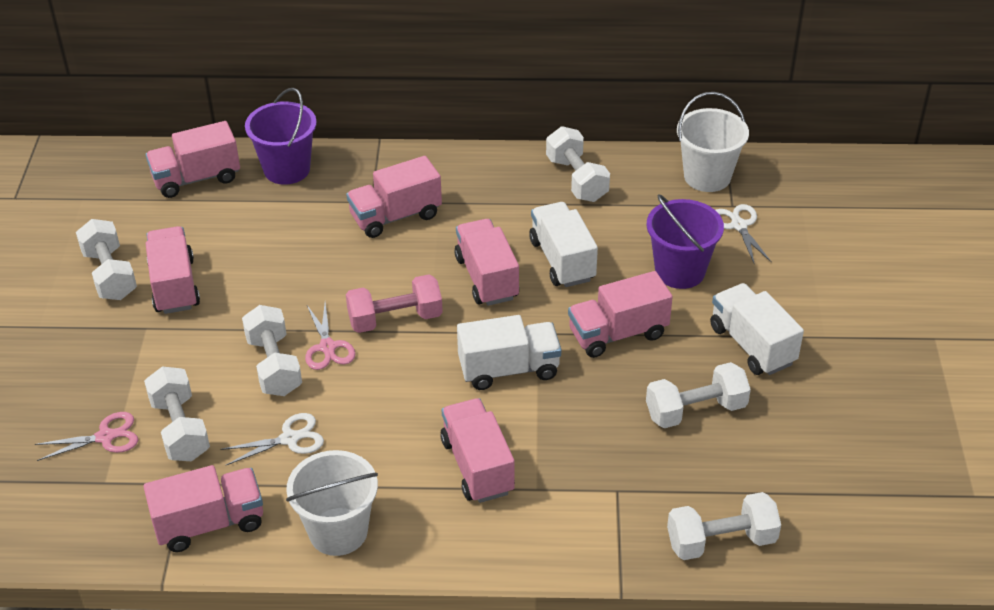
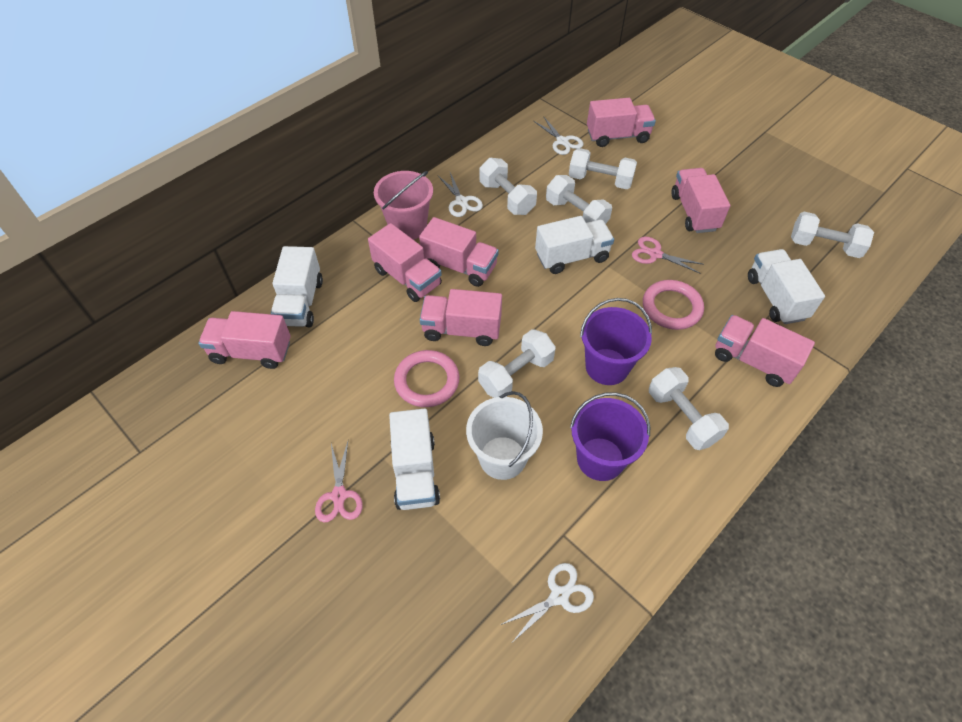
pink bucket: none = 0 -> [374,171,433,240] = 1
pink dumbbell: [346,274,443,333] = 1 -> none = 0
pink ring: none = 0 -> [394,350,459,407] [643,280,704,330] = 2
white bucket: [286,450,378,556] [677,92,749,192] = 2 -> [466,391,543,480] = 1
white scissors: [220,413,324,466] [716,204,772,265] = 2 -> [438,172,483,217] [500,563,594,642] [534,116,583,155] = 3
white truck: [457,315,561,390] [529,202,598,287] [710,283,804,375] = 3 -> [271,246,323,327] [389,408,440,510] [535,216,614,274] [748,249,825,324] = 4

